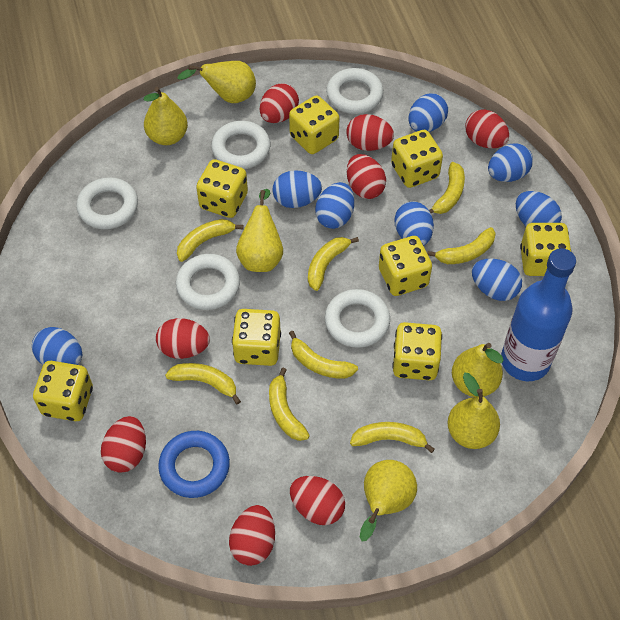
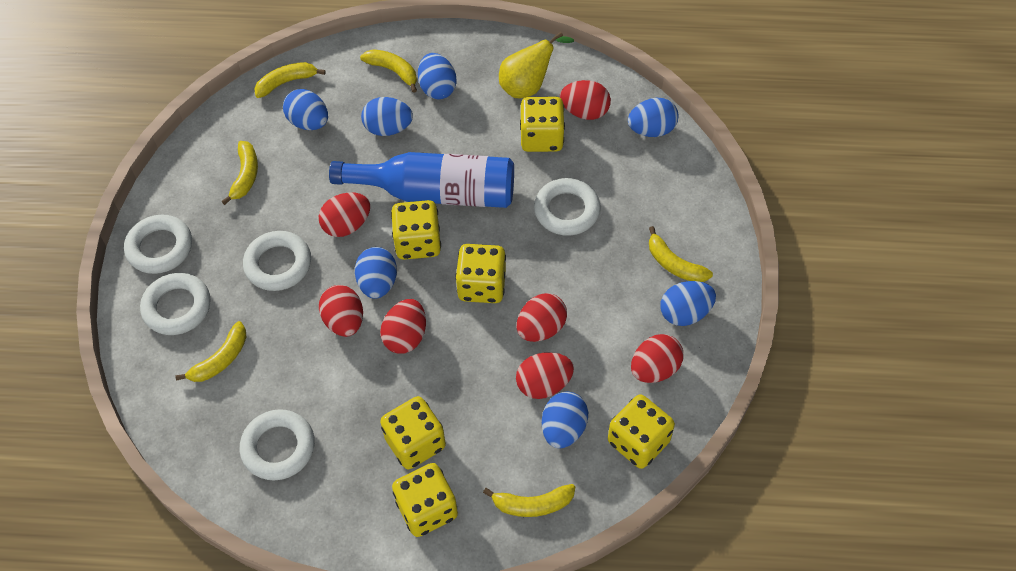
blue egg: [32,327,82,365] [273,170,322,208] [315,182,354,229] [395,202,434,246] [408,93,448,132] [472,259,522,301] [488,143,533,182] [516,191,562,226] = 8 -> [283,89,328,130] [355,247,397,299] [361,97,413,136] [418,53,457,99] [542,392,588,448] [628,98,679,137] [660,281,716,326] = 7
blue ring: [158,431,230,498] = 1 -> none = 0
red egg: [101,416,146,473] [156,318,210,359] [229,505,275,566] [260,83,299,123] [290,476,345,525] [346,114,394,151] [347,154,386,199] [465,109,509,149] = 8 -> [319,193,370,237] [319,285,363,337] [380,299,426,354] [516,352,574,399] [517,293,567,342] [560,80,611,120] [631,334,683,383] = 7
yellow banana: [165,363,241,405] [177,219,244,262] [269,368,310,441] [289,331,358,379] [308,237,359,291] [350,422,435,453] [427,227,496,264] [429,162,465,214] = 8 -> [175,321,246,382] [221,141,258,205] [254,62,326,98] [360,49,417,93] [483,484,575,517] [649,226,713,282] = 6
yellow dice: [33,361,93,421] [196,159,248,218] [232,309,281,366] [289,95,339,154] [379,236,432,296] [391,130,443,188] [392,322,442,380] [520,223,572,276] = 8 -> [380,396,446,469] [391,200,441,260] [392,463,458,537] [455,244,506,303] [520,97,565,152] [608,394,675,469] = 6
yellow pear: [143,87,188,145] [177,61,256,103] [236,189,283,272] [360,460,417,541] [448,373,500,449] [452,343,504,397] = 6 -> [499,32,574,98] = 1

